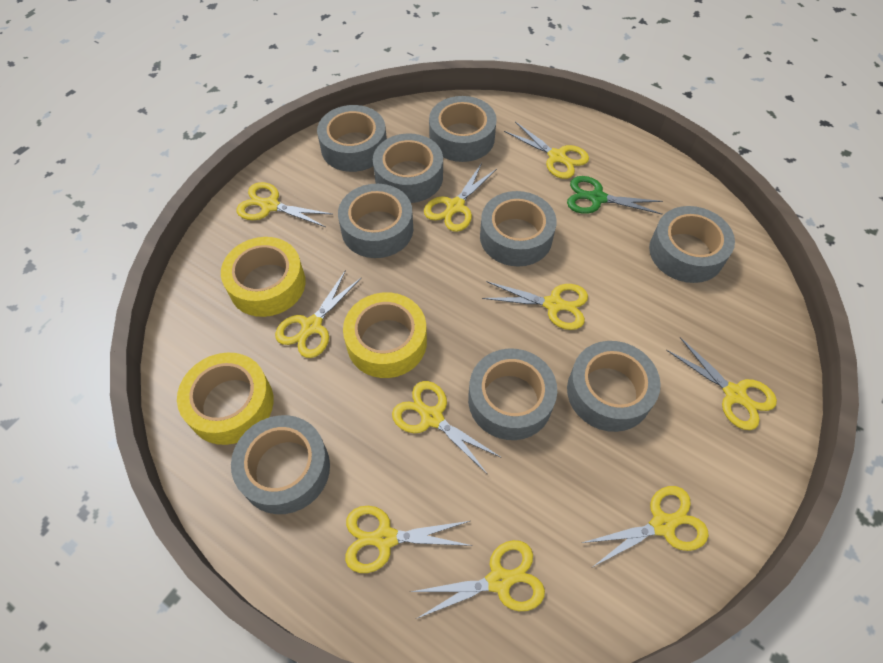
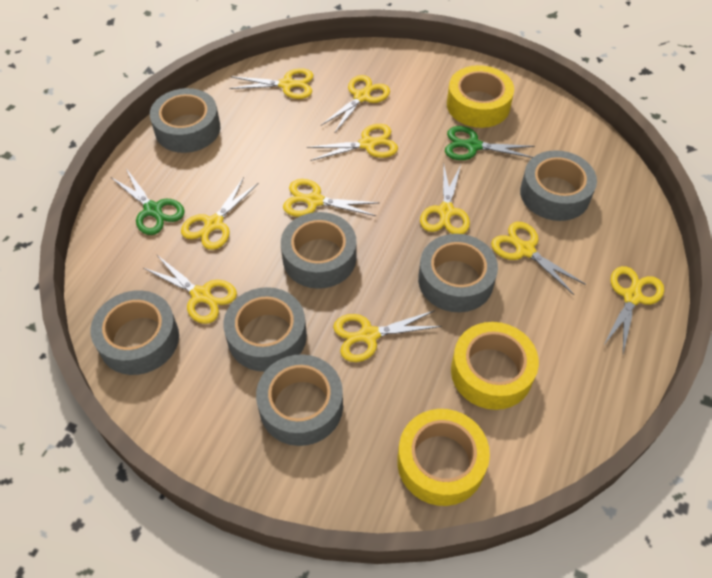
green scissors: [567,176,663,214] = 1 -> [111,170,185,235] [445,126,535,160] = 2
grey tape: [231,415,330,514] [317,105,387,172] [338,184,413,258] [373,133,443,203] [429,96,497,162] [468,348,557,440] [480,191,556,266] [567,341,661,432] [649,206,735,283] = 9 -> [90,290,179,375] [150,88,220,153] [223,287,307,372] [256,354,343,446] [281,212,357,289] [418,234,498,312] [520,150,597,221] = 7

